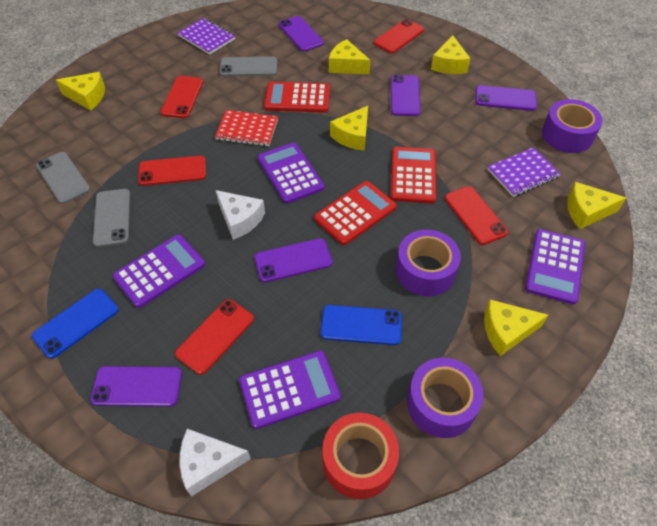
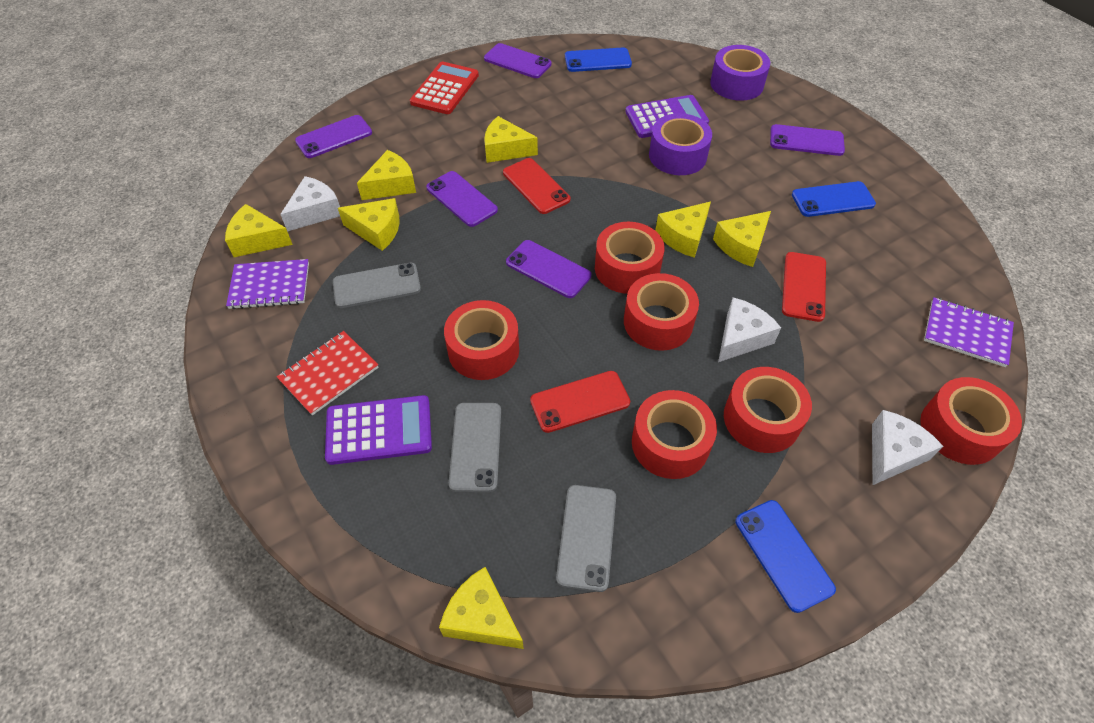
blue phone: [32,289,119,359] [320,305,402,345] = 2 -> [565,47,632,72] [735,500,836,613] [792,181,876,217] = 3
purple calculator: [113,234,205,308] [239,351,341,429] [257,143,324,204] [525,229,585,305] = 4 -> [325,395,432,465] [625,95,709,138] = 2
purple tape: [396,230,461,297] [407,358,484,438] [542,99,603,153] = 3 -> [649,113,712,175] [710,45,770,101] = 2
red calculator: [264,82,330,113] [314,181,397,245] [391,147,436,204] = 3 -> [410,61,479,114] = 1
red phone: [138,156,206,186] [160,76,203,118] [175,299,254,375] [374,19,424,53] [445,186,508,245] = 5 -> [503,158,570,214] [530,371,630,433] [782,252,826,322] = 3
red tape: [322,413,399,499] = 1 -> [444,300,519,380] [595,222,664,294] [624,273,699,351] [632,390,717,479] [724,367,812,453] [920,377,1022,465] = 6
white cheese: [179,429,251,497] [216,190,265,240] = 2 -> [280,176,340,232] [718,298,781,362] [872,410,943,485] = 3
yellow cheese: [56,72,105,111] [329,39,370,75] [330,106,368,151] [431,35,471,74] [484,300,548,356] [567,182,626,229] = 6 -> [225,204,293,257] [338,198,400,251] [357,150,416,200] [439,567,524,649] [484,116,538,163] [655,202,711,258] [713,211,771,267] = 7

